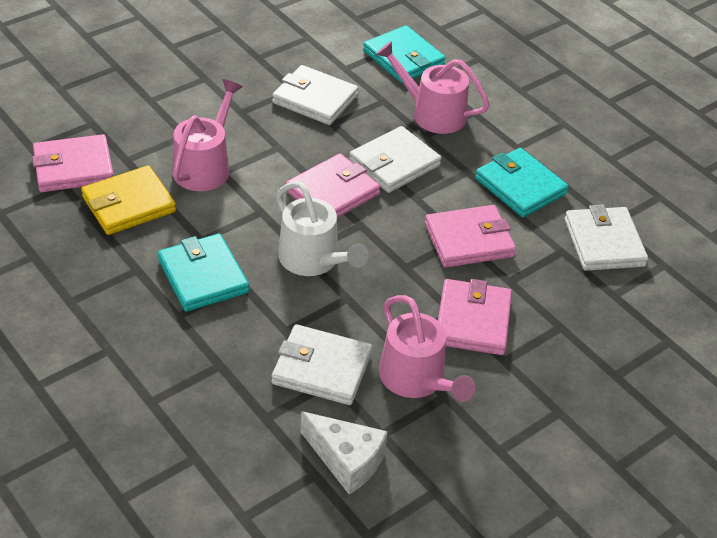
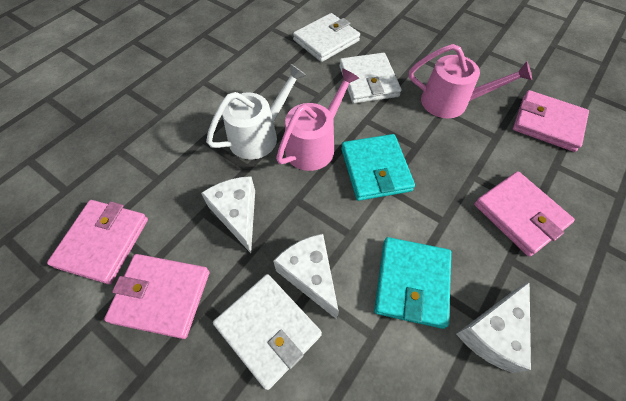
pink watering can: [173,79,243,191] [376,41,490,134] [379,295,475,402] = 3 -> [276,68,359,171] [409,44,532,118] = 2
turquoise wallet: [158,234,249,312] [363,25,446,83] [475,148,569,217] = 3 -> [341,134,415,201] [374,237,451,329] = 2
white cheese: [301,411,388,494] = 1 -> [201,176,255,253] [273,234,339,319] [456,281,531,373] = 3
white wallet: [272,65,358,125] [272,324,372,405] [349,126,441,193] [565,205,648,271] = 4 -> [213,274,322,390] [293,13,360,62] [339,53,401,103] = 3
yellow wallet: [81,166,176,235] = 1 -> none = 0

